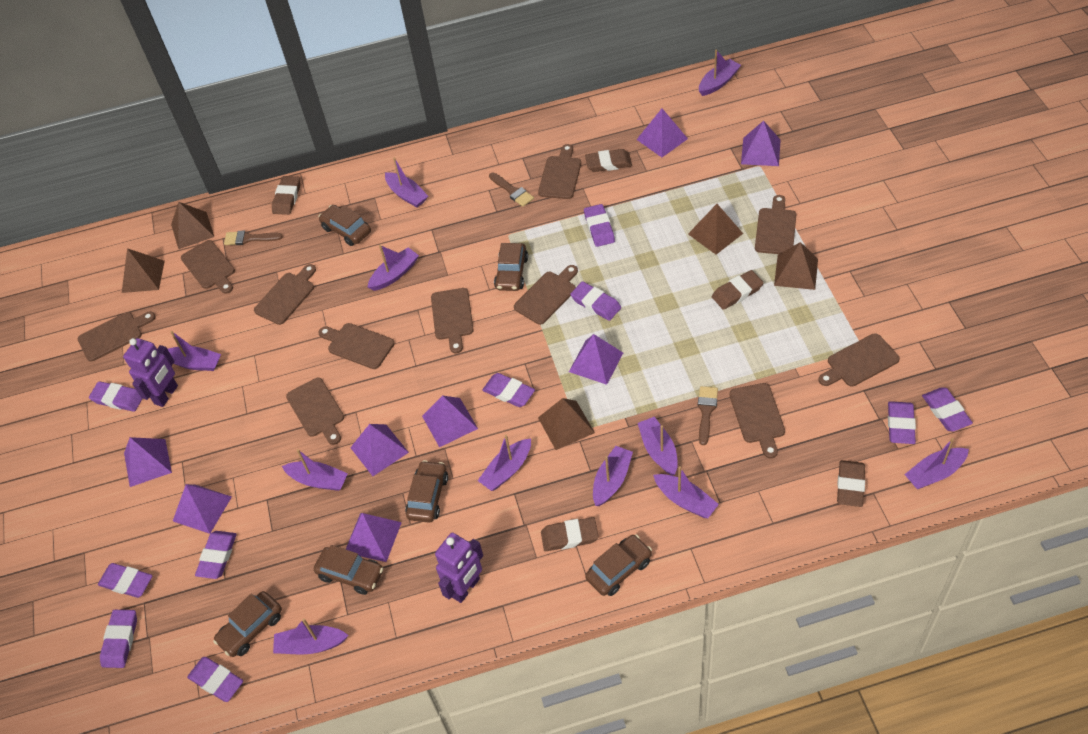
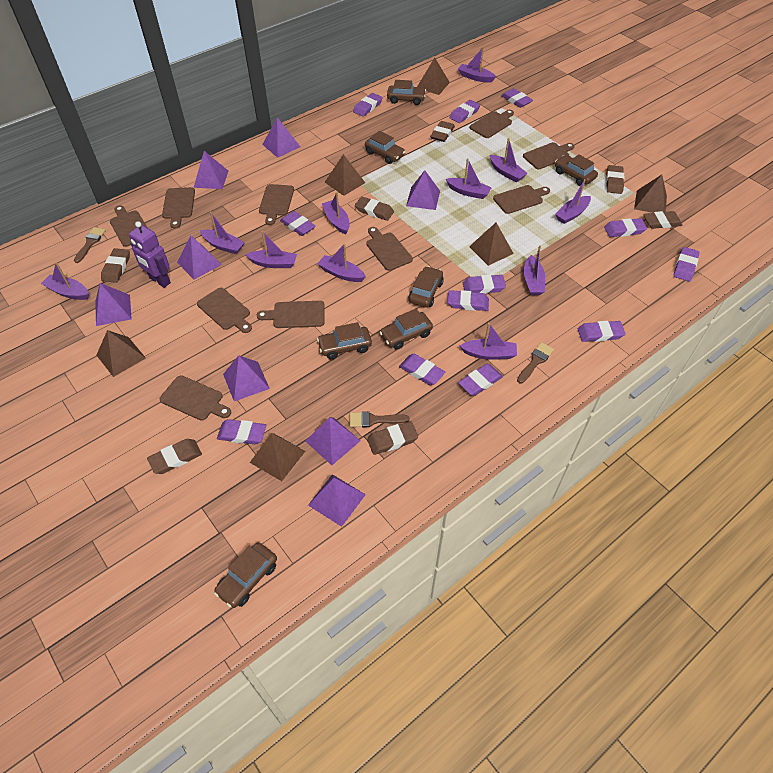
brown car: [213,591,282,657] [314,545,383,595] [319,205,371,246] [405,460,448,523] [494,243,528,291] [585,534,652,596] = 6 -> [214,542,277,608] [317,322,372,359] [365,131,405,164] [379,309,433,349] [387,80,426,105] [408,266,444,307] [555,154,598,186] = 7
brown cutting board: [78,311,155,362] [181,240,235,294] [254,264,316,325] [286,378,344,445] [318,323,394,369] [431,288,474,353] [514,265,578,325] [538,144,581,199] [730,383,785,458] [755,195,796,254] [819,333,900,387] = 11 -> [110,205,147,247] [159,375,231,421] [162,187,195,229] [197,288,252,333] [257,301,325,328] [259,184,294,225] [366,227,413,271] [470,110,514,138] [493,185,550,214] [523,142,574,169] = 10
brown eraser: [272,176,300,215] [541,517,599,551] [585,149,632,172] [712,270,764,310] [837,460,865,507] = 5 -> [101,248,130,283] [147,439,202,474] [355,196,394,221] [367,421,418,455] [430,121,455,142] [606,165,624,194] [643,211,683,229] = 7
brown pyramid: [122,248,165,293] [171,202,214,249] [538,398,595,450] [688,204,743,255] [774,242,818,290] = 5 -> [96,330,146,377] [250,433,305,481] [325,154,365,196] [417,58,450,95] [469,223,514,266] [634,175,667,213] = 6
purple eraser: [89,381,143,412] [98,563,153,598] [100,610,137,668] [187,657,243,702] [195,531,237,579] [482,373,535,407] [570,281,621,321] [584,204,615,247] [888,401,916,444] [922,387,973,432] = 10 -> [217,419,266,445] [280,211,315,236] [353,93,383,116] [399,354,445,385] [448,290,489,311] [449,100,480,123] [458,364,503,396] [463,275,506,294] [501,88,533,108] [578,321,626,342] [604,218,647,237] [673,247,700,282] = 12
purple robot: [123,338,178,407] [435,532,483,603] = 2 -> [129,221,171,288] = 1

